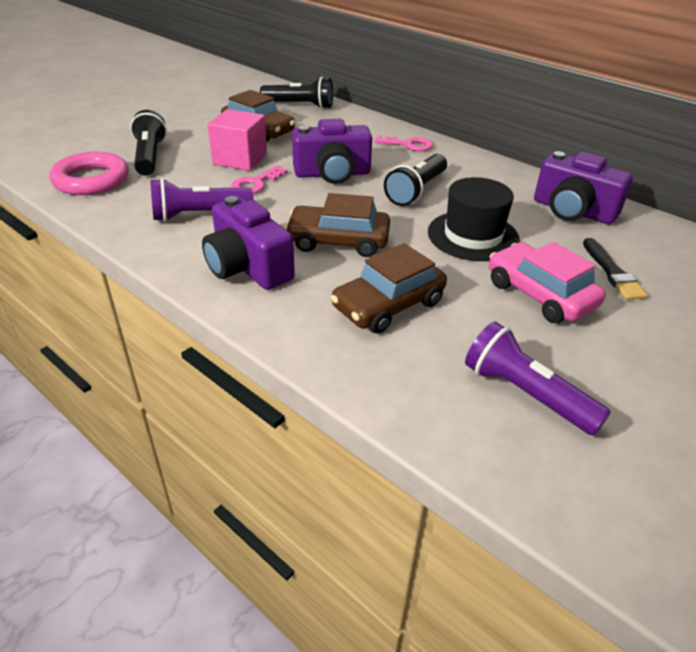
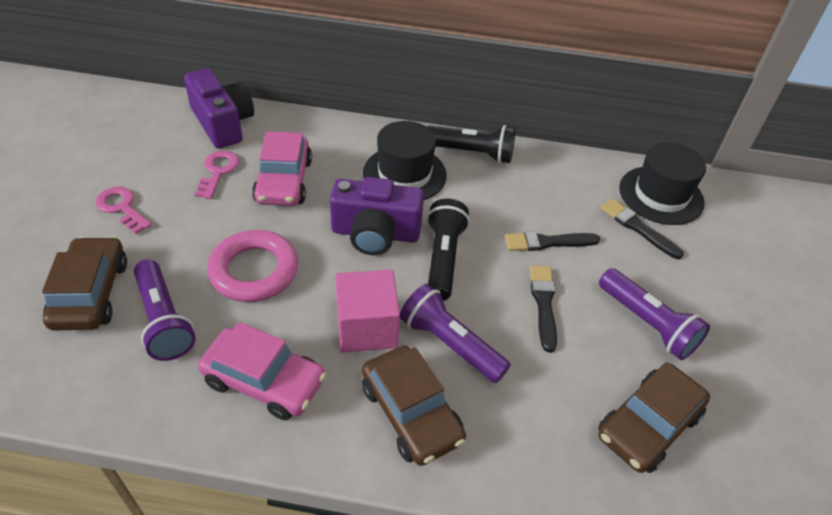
black brush: [583,238,648,300] = 1 -> [505,231,600,251] [530,265,557,352] [600,198,684,259] = 3
black flashlight: [130,110,167,176] [260,77,333,109] [384,154,447,206] = 3 -> [426,125,515,163] [427,199,470,301] = 2
black hat: [428,177,520,261] = 1 -> [363,121,447,200] [619,143,706,225] = 2
pink car: [489,242,605,323] = 1 -> [198,322,326,420] [252,131,312,206] = 2
purple camera: [202,196,295,290] [292,119,372,184] [534,151,633,224] = 3 -> [184,68,254,148] [330,177,424,255] = 2
purple flashlight: [150,178,253,222] [465,322,611,436] = 2 -> [134,259,196,361] [400,284,511,383] [599,268,710,360] = 3

